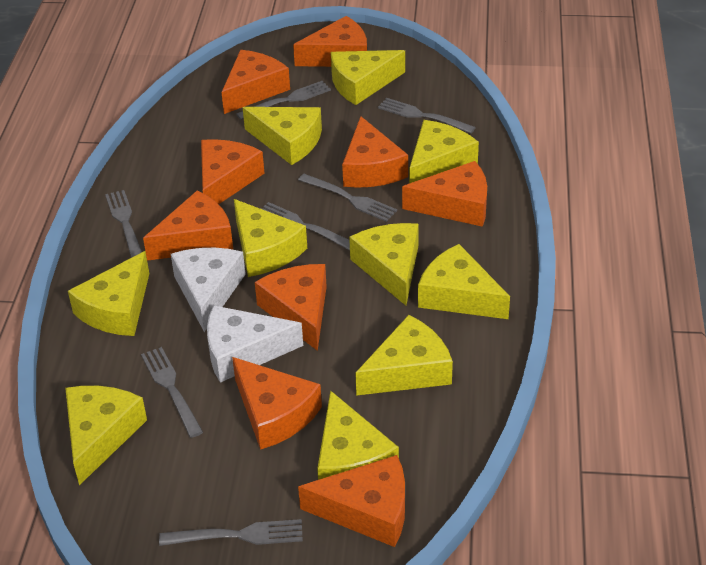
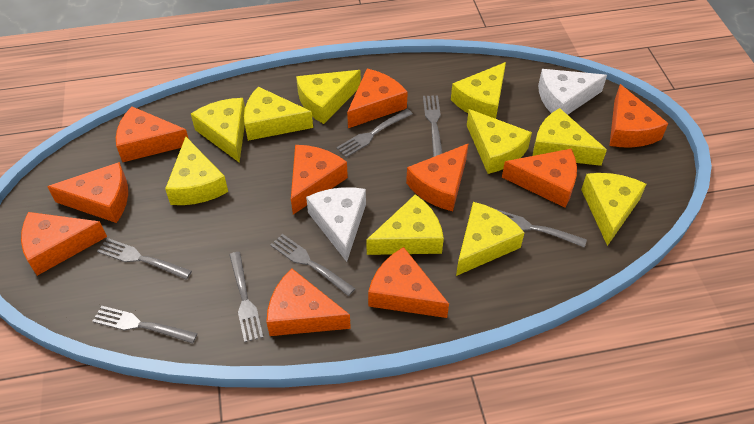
orange cheese: [143,190,233,261] [201,139,265,204] [221,50,290,114] [232,357,322,450] [255,264,327,351] [293,16,367,67] [298,455,405,547] [342,116,408,188] [402,161,487,227] = 9 -> [21,212,107,276] [47,162,128,223] [116,106,189,162] [266,269,351,336] [291,145,348,215] [347,69,408,128] [368,247,449,318] [406,143,469,211] [502,149,577,208] [610,84,668,147] = 10

